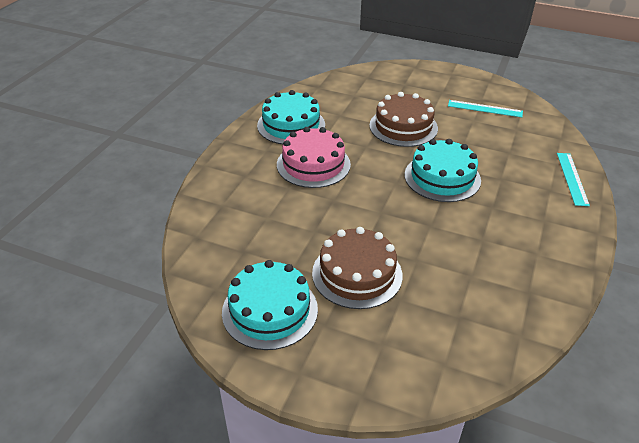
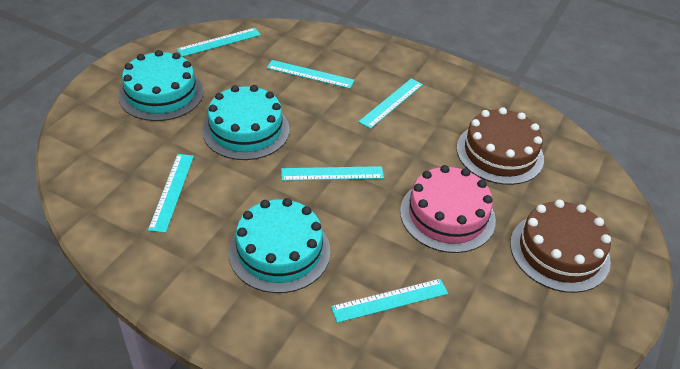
turquoise ruler: [448,100,523,117] [557,153,590,206] = 2 -> [148,154,194,233] [177,28,261,57] [267,60,355,89] [281,166,384,181] [331,279,448,323] [358,78,423,129] = 6

